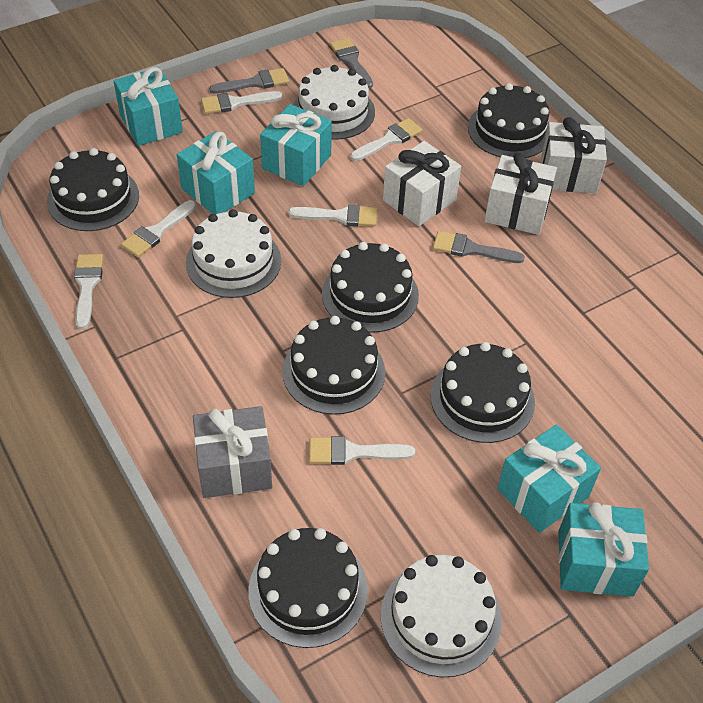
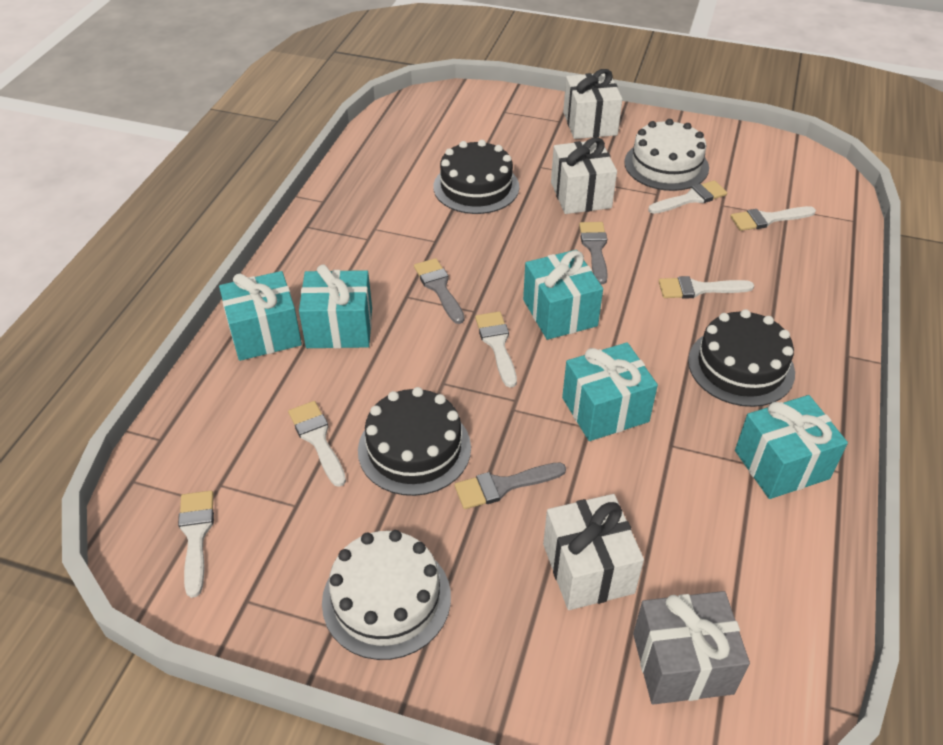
black cake: [47,148,139,231] [248,528,368,648] [282,316,385,415] [322,242,419,333] [430,342,535,443] [468,83,549,158] = 6 -> [358,387,471,496] [433,140,519,214] [688,309,795,407] = 3
white cake: [186,209,281,298] [293,65,375,140] [380,555,502,677] = 3 -> [322,530,451,660] [624,119,709,191] = 2

